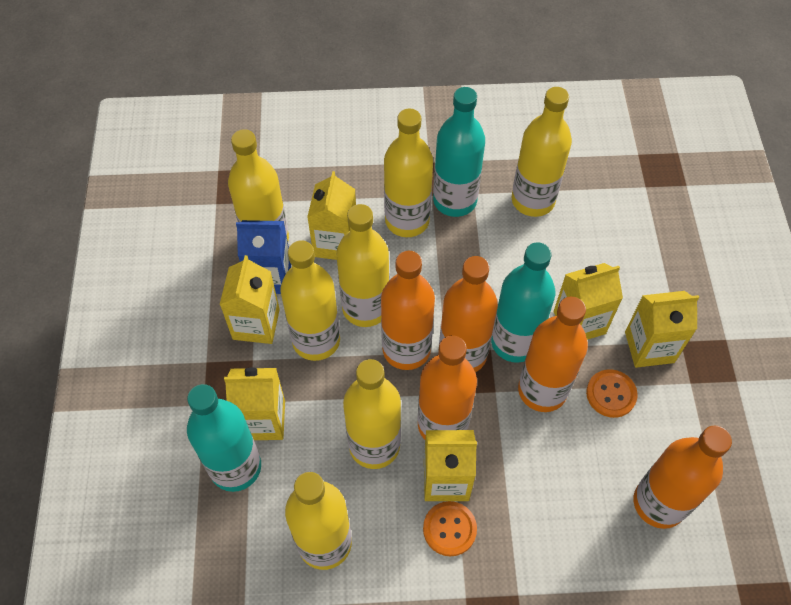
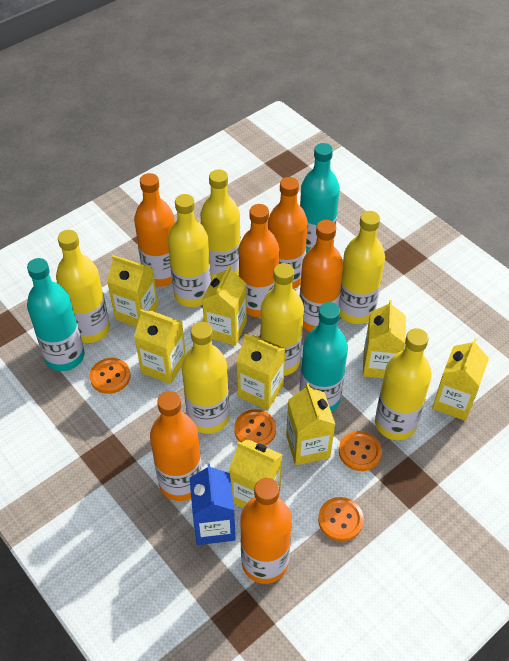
orange bottle: [381,251,435,370] [418,335,477,440] [439,256,498,372] [518,297,588,412] [634,426,732,529] = 5 -> [134,173,175,287] [150,391,202,501] [239,204,280,317] [240,478,292,584] [268,177,308,289] [300,220,344,331] = 6
orange button: [423,501,477,556] [586,369,638,418] = 2 -> [90,358,131,394] [234,409,276,446] [318,497,364,541] [339,431,382,471] = 4
yellow carton: [220,255,280,344] [224,367,285,440] [307,171,356,260] [424,430,477,501] [554,263,623,340] [625,291,699,368] = 6 -> [107,255,158,327] [134,309,186,384] [202,265,247,346] [229,439,282,508] [236,334,285,410] [286,383,335,465] [363,300,406,379] [432,339,489,421] = 8

